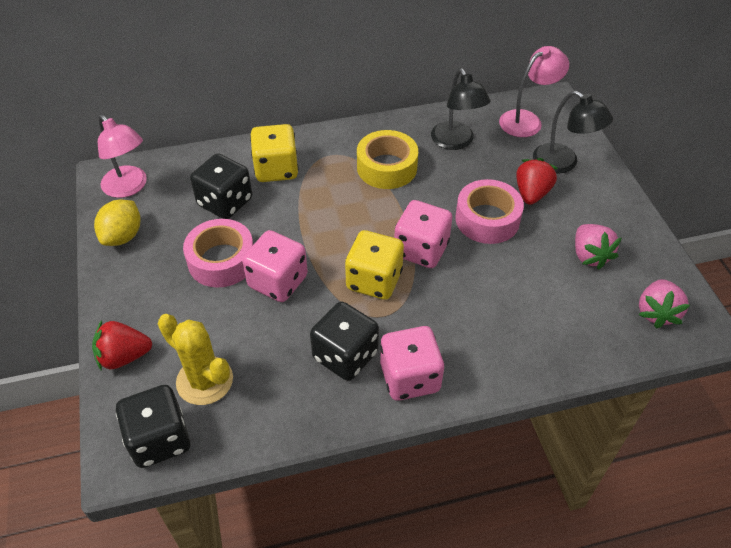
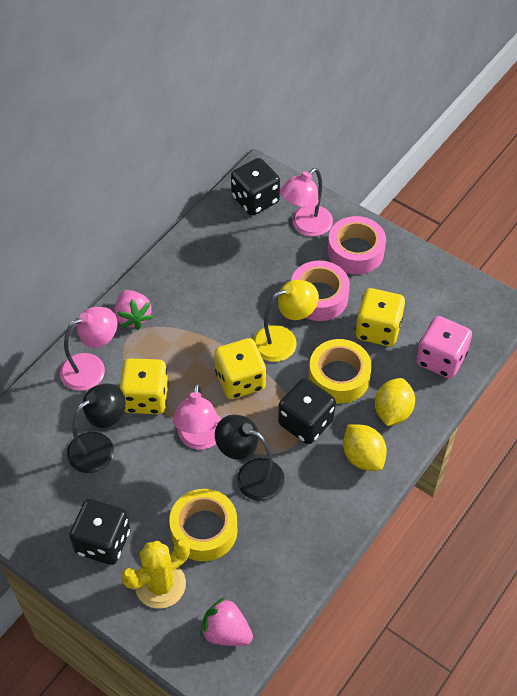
pink dice: [242,230,308,302] [380,326,444,401] [394,200,453,268] = 3 -> [416,316,472,378] = 1
pink lamp: [98,115,147,198] [499,46,569,137] = 2 -> [60,307,117,391] [173,383,221,449] [280,168,333,236] = 3
red strawberry: [92,320,152,371] [516,158,558,205] = 2 -> none = 0
yellow dice: [250,124,299,182] [345,230,404,300] = 2 -> [119,358,169,414] [214,338,266,399] [355,288,405,346] = 3
yellow lamp: none = 0 -> [253,280,319,362] = 1
yellow lemon: [94,200,141,246] = 1 -> [343,424,387,471] [375,378,415,426] = 2
yellow tape: [357,130,418,189] = 1 -> [169,489,238,561] [309,339,372,404] = 2

